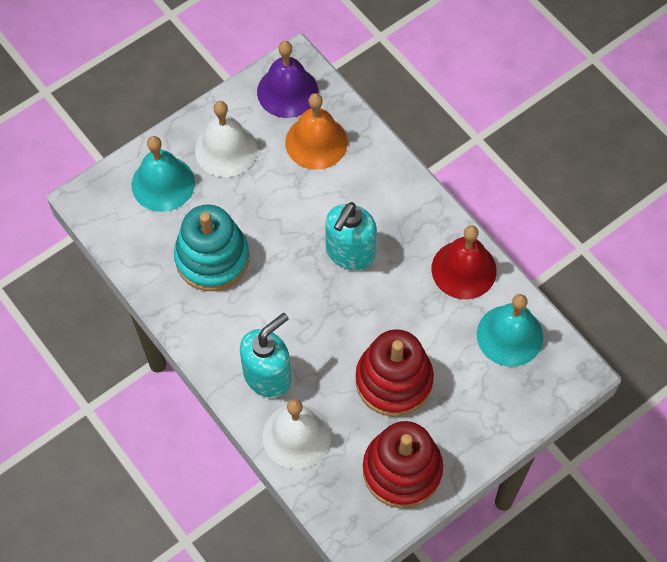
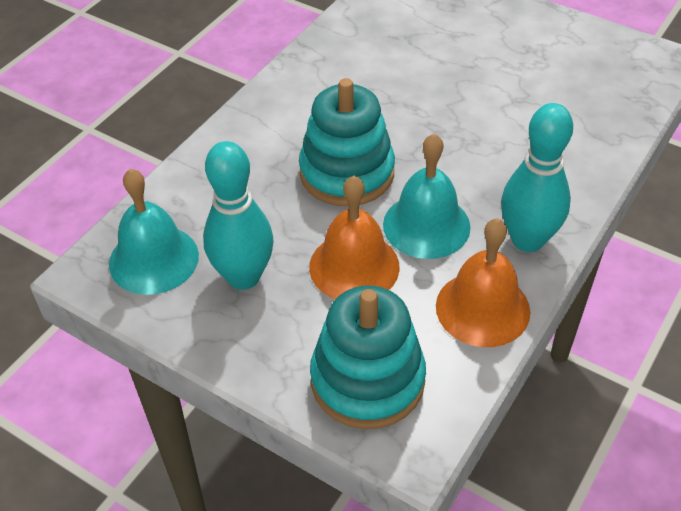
orange bell: [285,93,348,170] = 1 -> [309,176,400,299] [436,218,530,347] = 2
purple bell: [257,41,318,118] = 1 -> none = 0
red bell: [432,225,497,299] = 1 -> none = 0
red stacking toy: [356,329,434,417] [363,421,443,508] = 2 -> none = 0
turquoise bowling pin: none = 0 -> [203,141,274,290] [501,103,573,252] = 2
turquoise soap dispenser: [240,313,291,398] [325,202,377,270] = 2 -> none = 0
turquoise stacking toy: [174,204,249,291] = 1 -> [299,78,395,206] [310,286,426,429] = 2
white bell: [195,101,257,177] [262,399,331,469] = 2 -> none = 0

